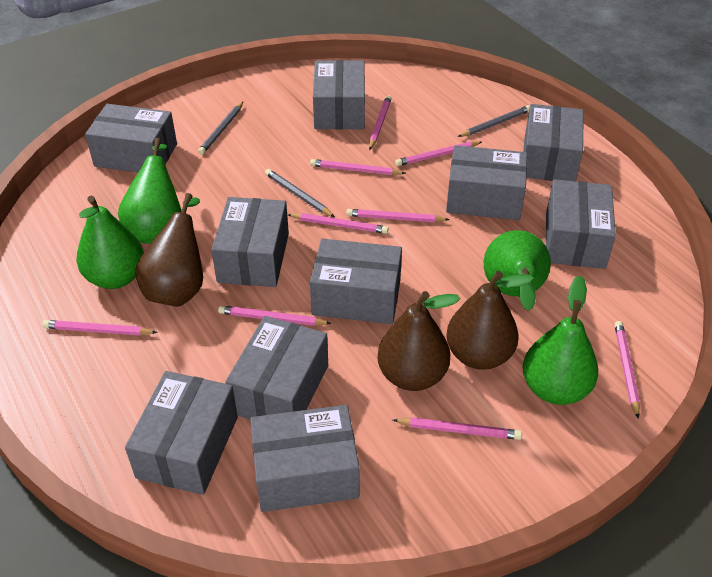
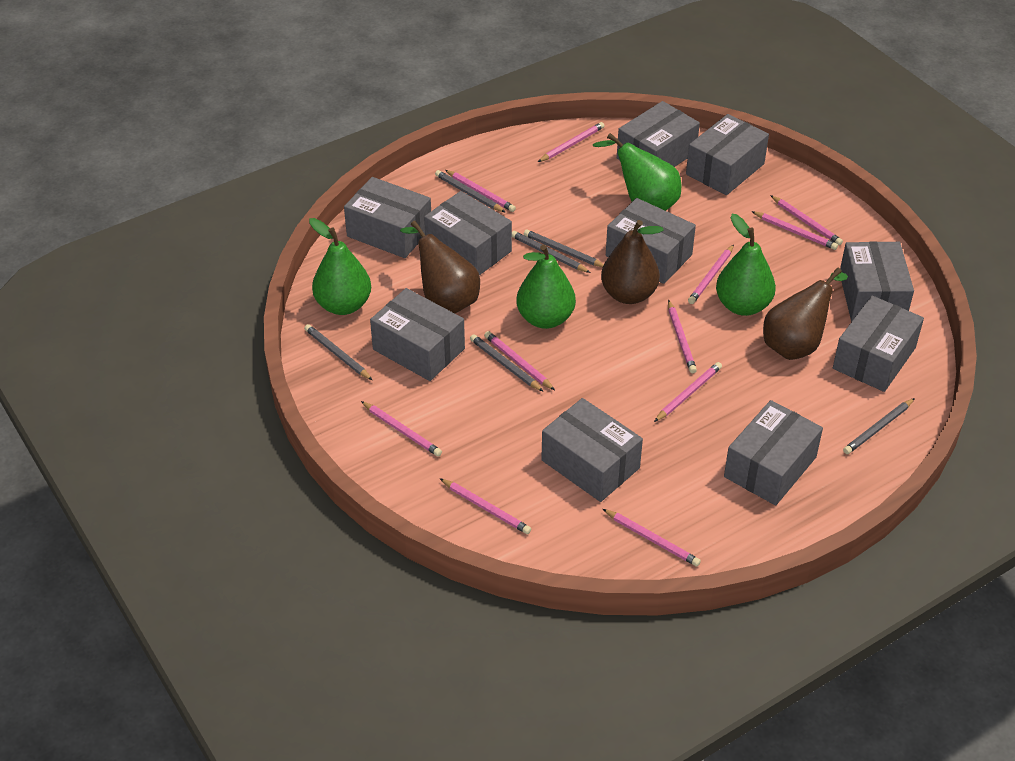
grey pencil: [198,102,243,155] [265,169,335,217] [458,105,530,137] = 3 -> [304,324,372,380] [435,170,505,212] [470,334,544,392] [512,231,591,273] [524,229,604,267] [843,398,915,454] = 6
pink pencil: [42,320,158,336] [218,305,332,326] [287,213,388,234] [310,159,406,175] [346,209,449,222] [369,95,392,150] [393,417,522,440] [395,141,482,166] [615,321,640,419] = 9 -> [361,401,442,457] [440,478,531,534] [445,170,516,212] [484,331,555,390] [538,122,605,162] [603,509,701,567] [654,362,722,422] [668,300,697,373] [688,244,734,304] [751,211,838,250] [770,195,843,245] = 11

